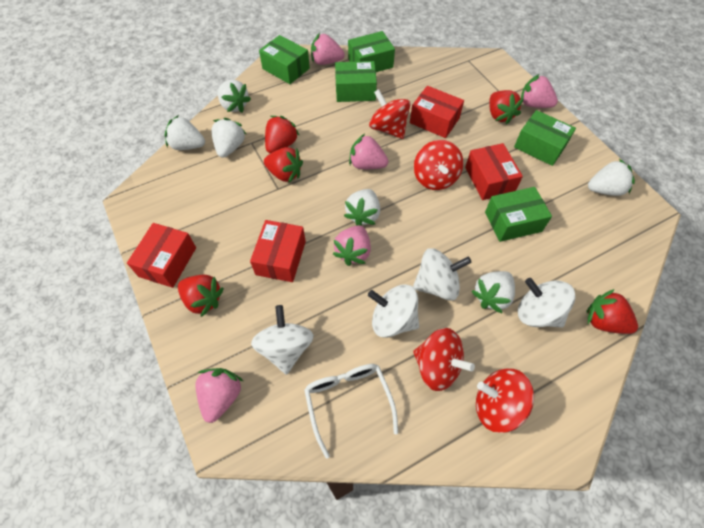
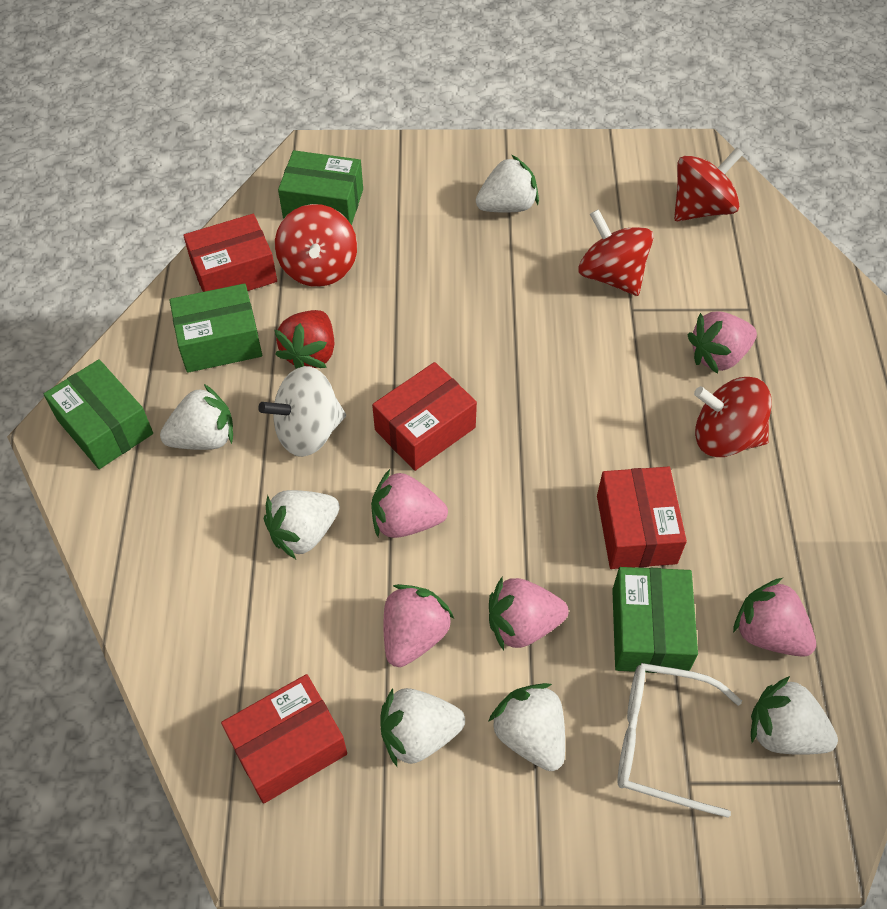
green box: [259,35,310,84] [335,61,377,102] [348,31,395,72] [485,187,552,242] [514,110,576,166] = 5 -> [44,359,153,469] [169,283,262,373] [278,150,363,225] [612,567,698,673] = 4
red strawberry: [178,274,224,317] [264,147,303,183] [265,116,300,154] [489,90,524,125] [587,289,638,334] = 5 -> [274,310,334,369] = 1
white spinning top: [251,305,314,375] [368,284,419,338] [413,248,472,301] [518,278,576,328] = 4 -> [258,366,346,457] = 1

